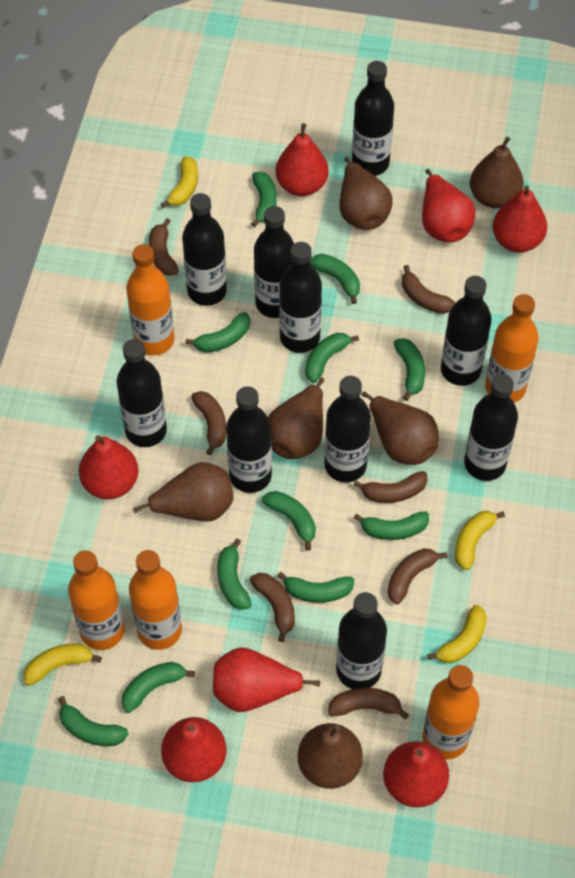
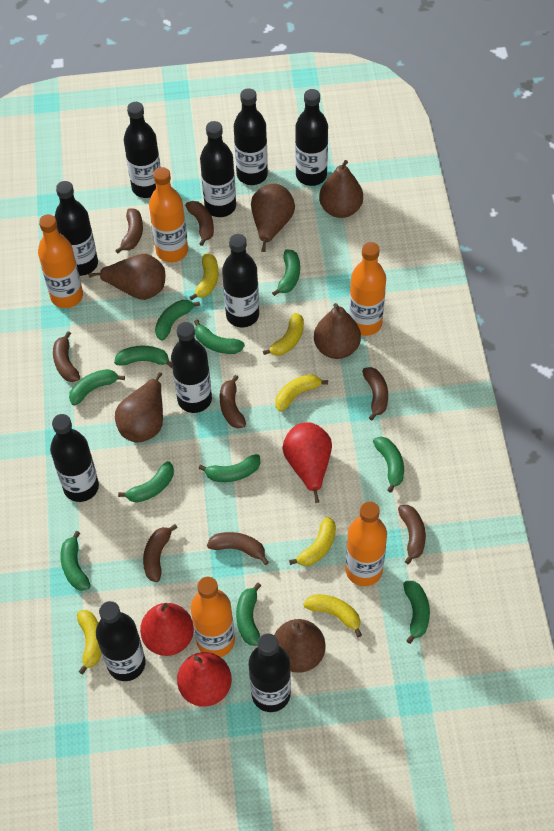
brown banana: [149,218,179,276] [191,391,226,455] [250,573,295,642] [328,688,409,719] [354,471,428,503] [388,548,447,604] [402,265,456,314] = 7 -> [53,331,80,382] [115,208,143,254] [143,524,178,582] [185,201,214,246] [207,532,269,565] [220,375,246,428] [362,367,388,420] [398,505,426,564] = 8
red pear: [79,435,139,499] [161,717,226,782] [213,648,320,712] [275,123,328,196] [383,741,449,807] [422,169,475,242] [493,185,547,252] = 7 -> [140,603,194,656] [177,652,232,707] [282,422,332,503] = 3
yellow banana: [23,643,102,686] [161,156,198,208] [427,605,487,663] [455,511,505,570] = 4 -> [77,610,101,674] [190,254,218,300] [263,313,304,356] [275,374,328,412] [289,517,336,566] [303,594,362,637] = 6

